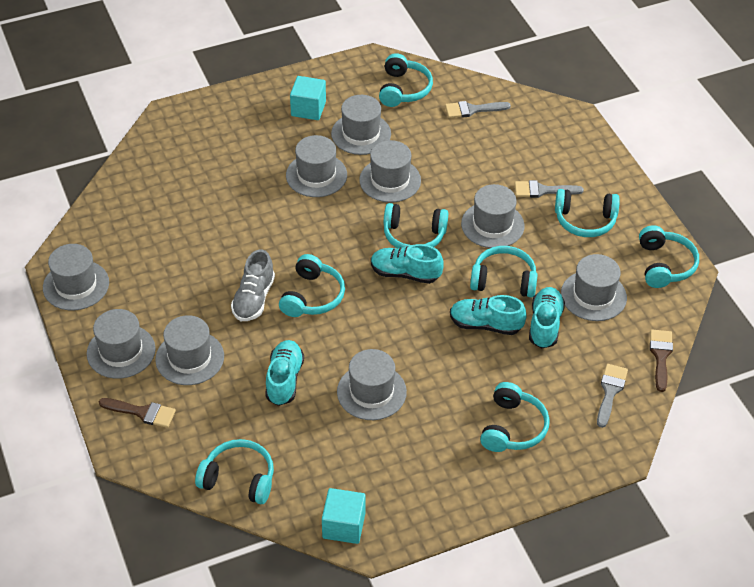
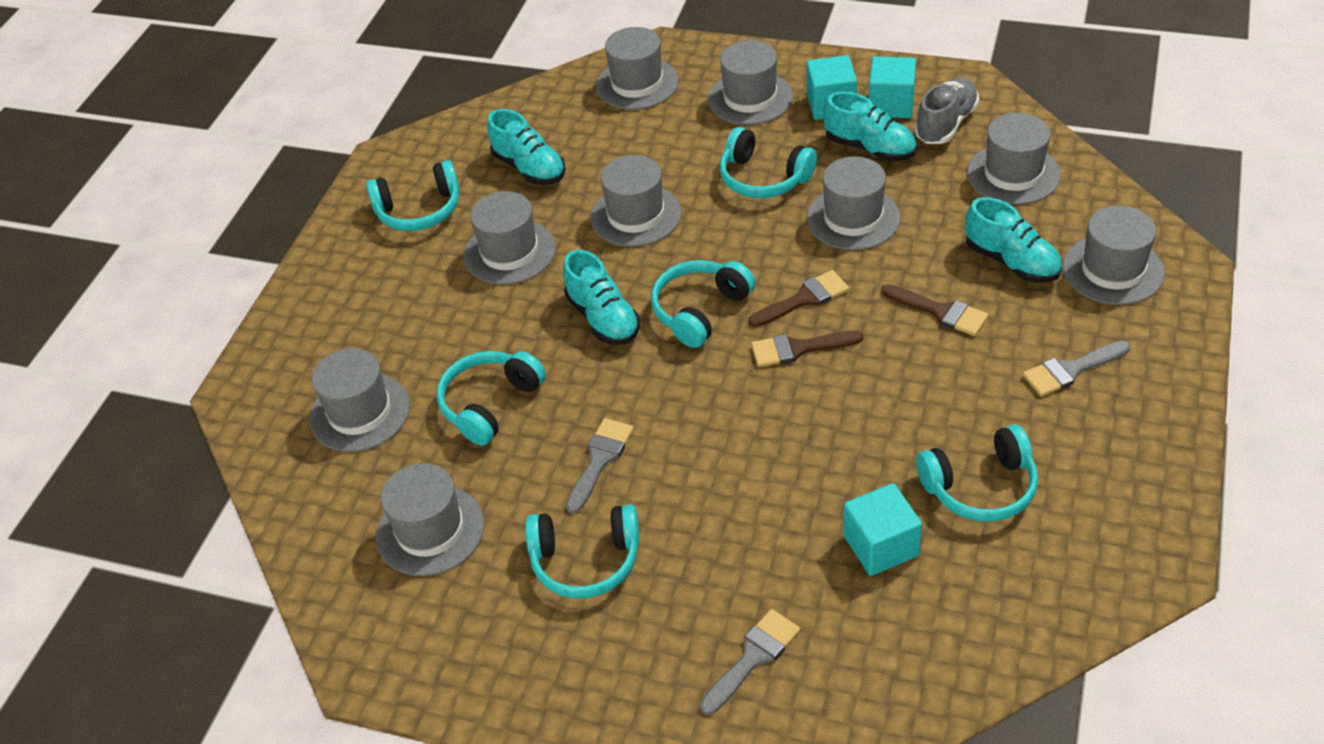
brown brush: [99,398,176,428] [650,329,673,392] = 2 -> [749,270,849,327] [751,331,863,367] [881,284,988,336] = 3
turquoise cube: [290,76,326,120] [322,488,366,544] = 2 -> [807,55,857,120] [843,483,922,576] [869,56,916,118] = 3
turquoise headphones: [195,439,274,504] [279,254,345,317] [379,53,433,107] [384,203,448,249] [470,246,538,297] [480,382,550,452] [555,189,620,237] [639,225,699,288] = 8 -> [366,160,460,231] [437,351,546,446] [525,504,640,598] [651,260,755,348] [719,127,817,198] [916,424,1038,522] = 6

